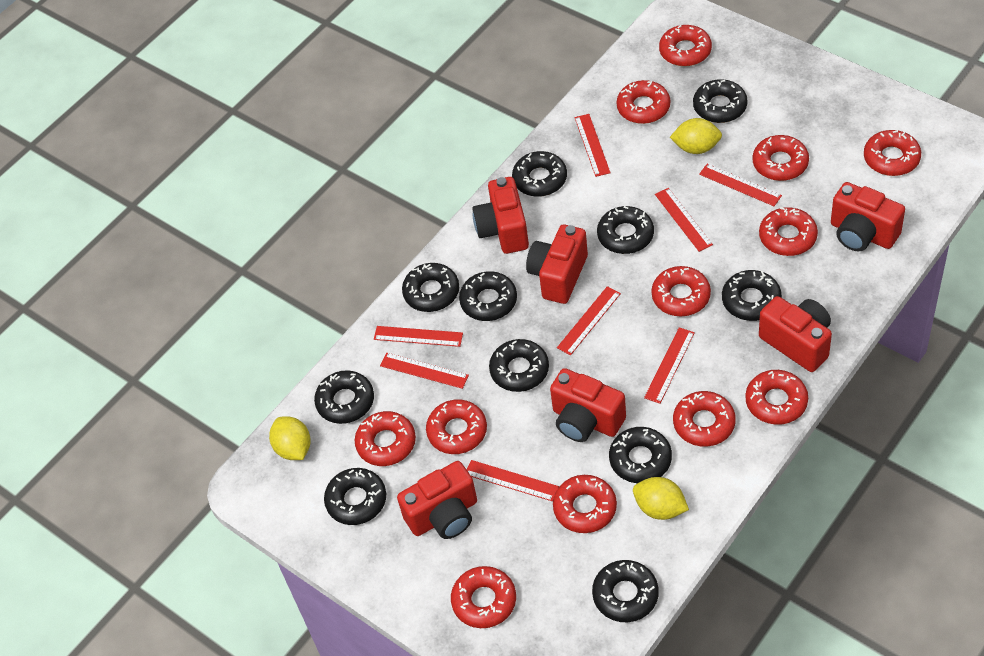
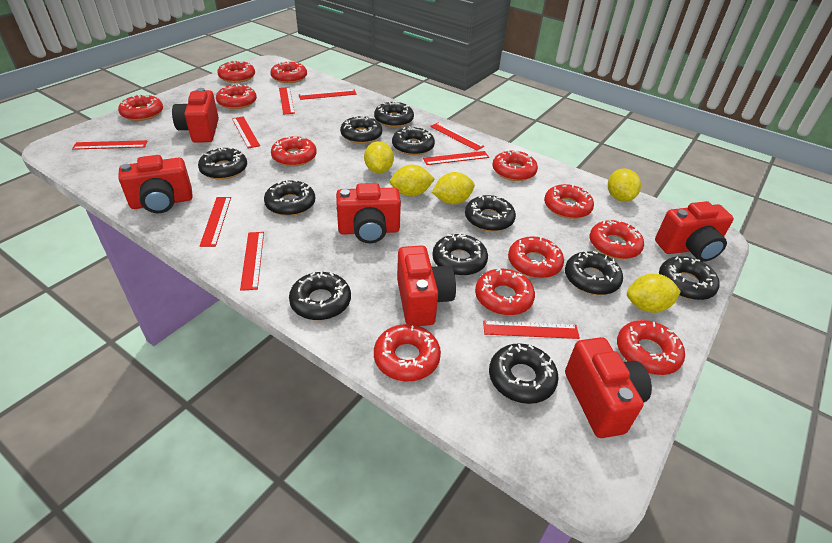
red ruler: [374,326,463,347] [380,353,469,389] [467,460,559,502] [557,286,621,355] [575,114,611,177] [644,327,695,404] [655,188,713,252] [699,164,782,206] = 8 -> [72,140,147,150] [200,197,231,247] [232,116,260,149] [240,232,264,291] [279,87,295,115] [299,89,357,100] [423,151,489,165] [430,123,484,151] [483,320,580,339] = 9
yellow lemon: [269,416,311,460] [633,477,689,520] [670,118,722,154] = 3 -> [364,141,394,173] [390,165,435,197] [432,172,475,204] [608,168,641,202] [627,274,681,313] = 5

